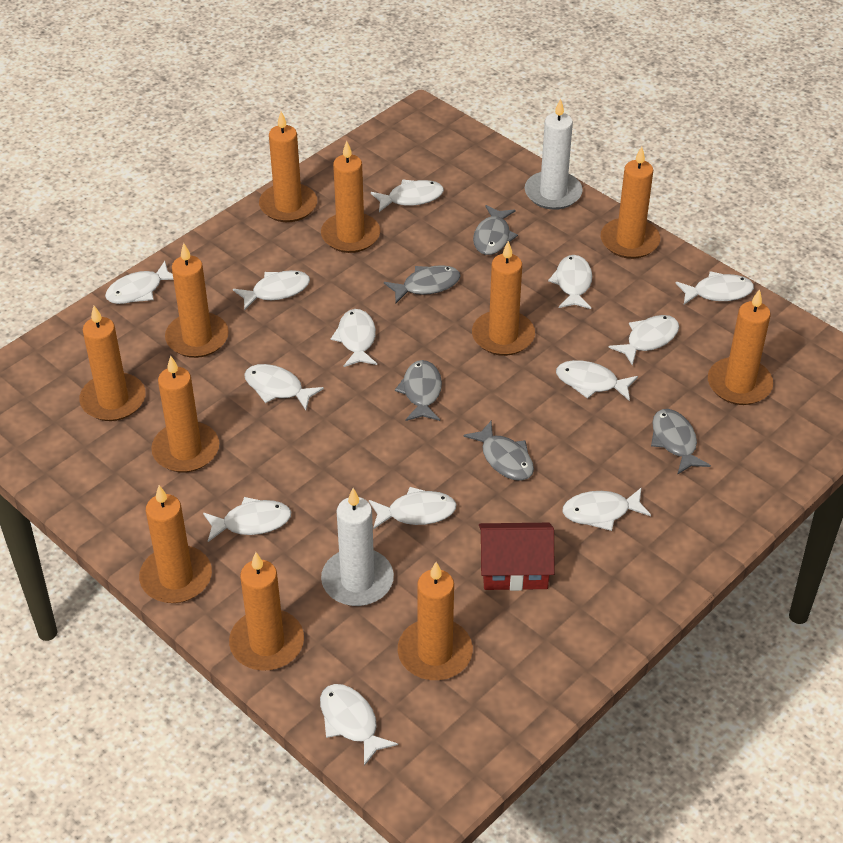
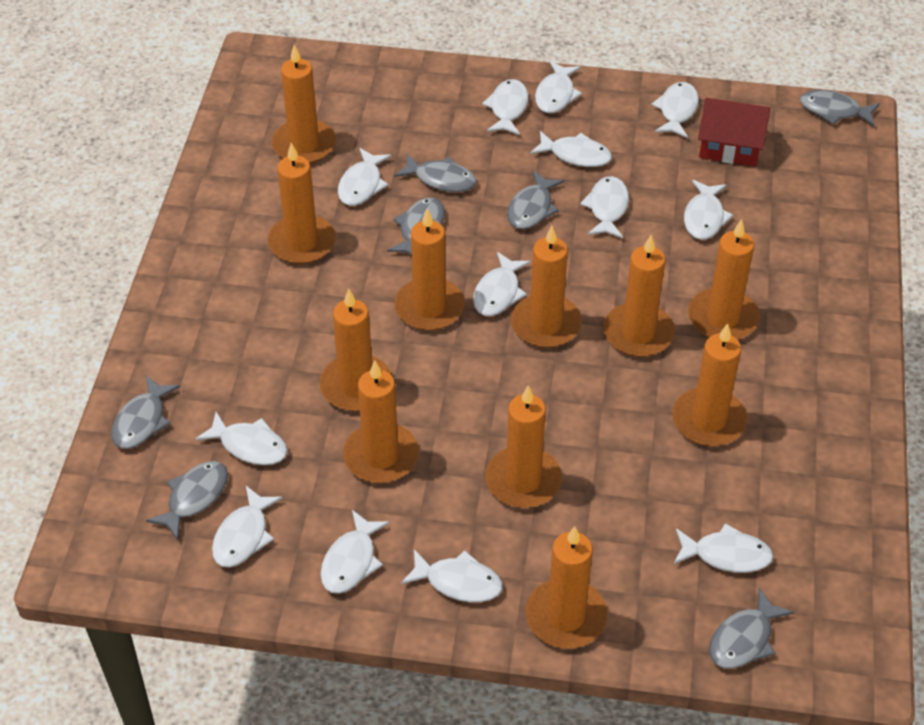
grey fish: [384,265,461,303] [395,360,442,421] [463,421,534,481] [473,205,518,255] [651,409,711,475] = 5 -> [111,376,180,449] [146,461,228,540] [387,197,445,255] [394,153,476,192] [507,171,564,229] [709,588,794,669] [800,90,880,126] = 7
white candle: [321,488,394,606] [525,98,583,210] = 2 -> none = 0

